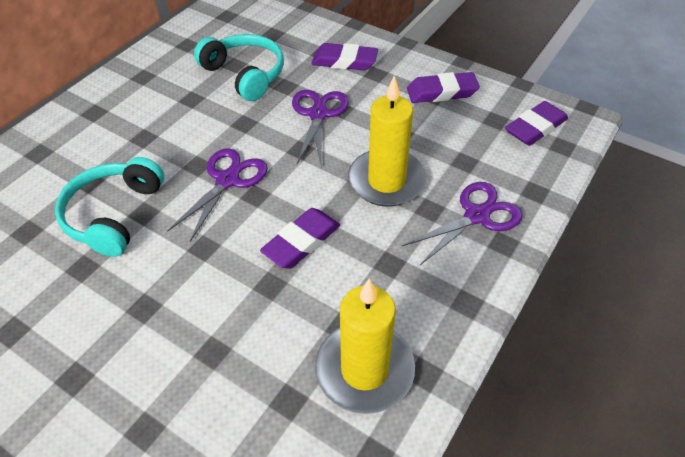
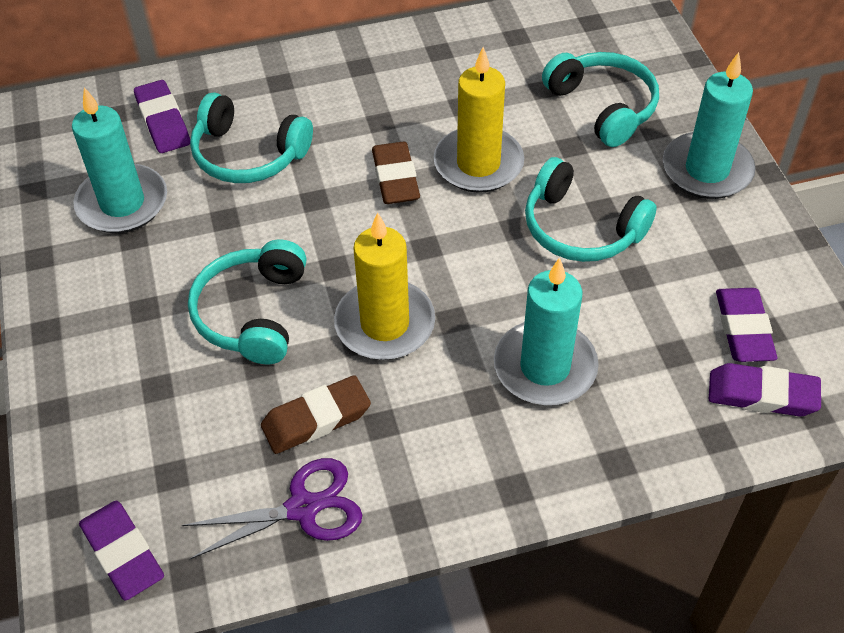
brown eraser: none = 0 -> [261,375,371,454] [372,142,420,204] = 2
purple scissors: [167,149,268,242] [292,90,349,164] [402,182,523,265] = 3 -> [182,458,362,559] = 1
turquoise candle: none = 0 -> [72,87,167,233] [494,257,599,405] [663,52,756,199] = 3
turquoise headphones: [55,157,164,257] [194,34,284,101] = 2 -> [188,240,307,364] [190,92,313,183] [525,157,657,262] [542,52,659,147] = 4

